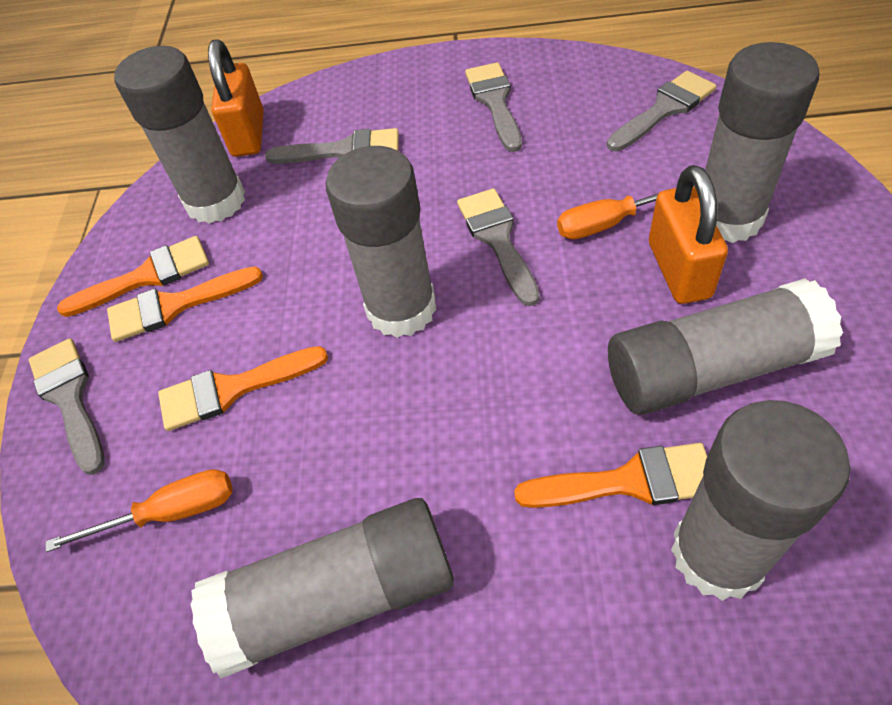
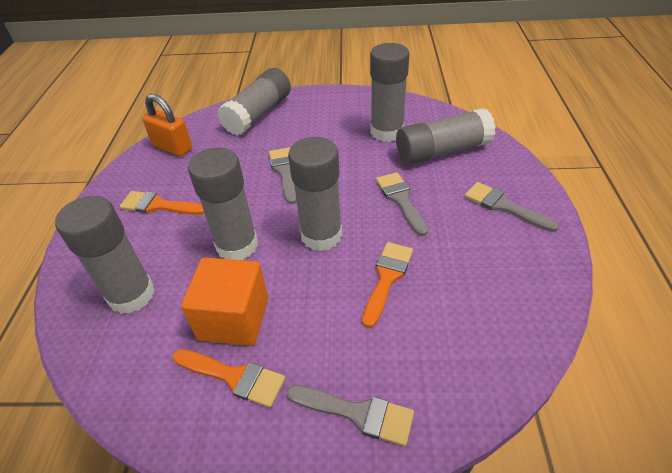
grey brush: [29,338,104,475] [265,128,399,164] [457,188,540,306] [465,62,522,152] [607,71,716,151] = 5 -> [269,147,297,204] [286,385,414,446] [376,172,428,236] [465,182,559,232] = 4
orange brush: [57,236,209,317] [107,266,263,342] [158,346,328,431] [514,443,707,508] = 4 -> [120,191,204,215] [173,349,285,408] [362,242,413,328] = 3
orange cube: none = 0 -> [181,257,268,346] = 1
orange padlock: [208,39,263,157] [649,165,728,304] = 2 -> [142,94,192,156] = 1
orange screwdriver: [46,469,232,552] [557,185,695,239] = 2 -> none = 0

